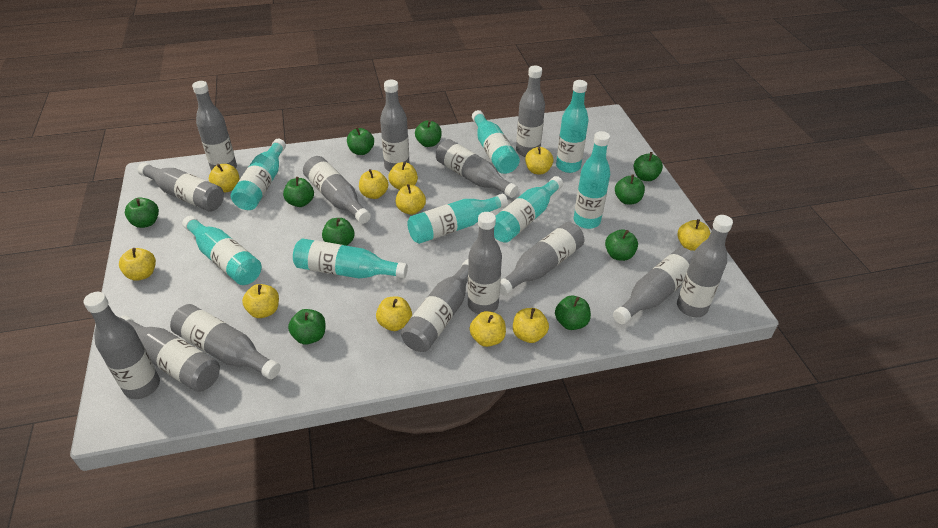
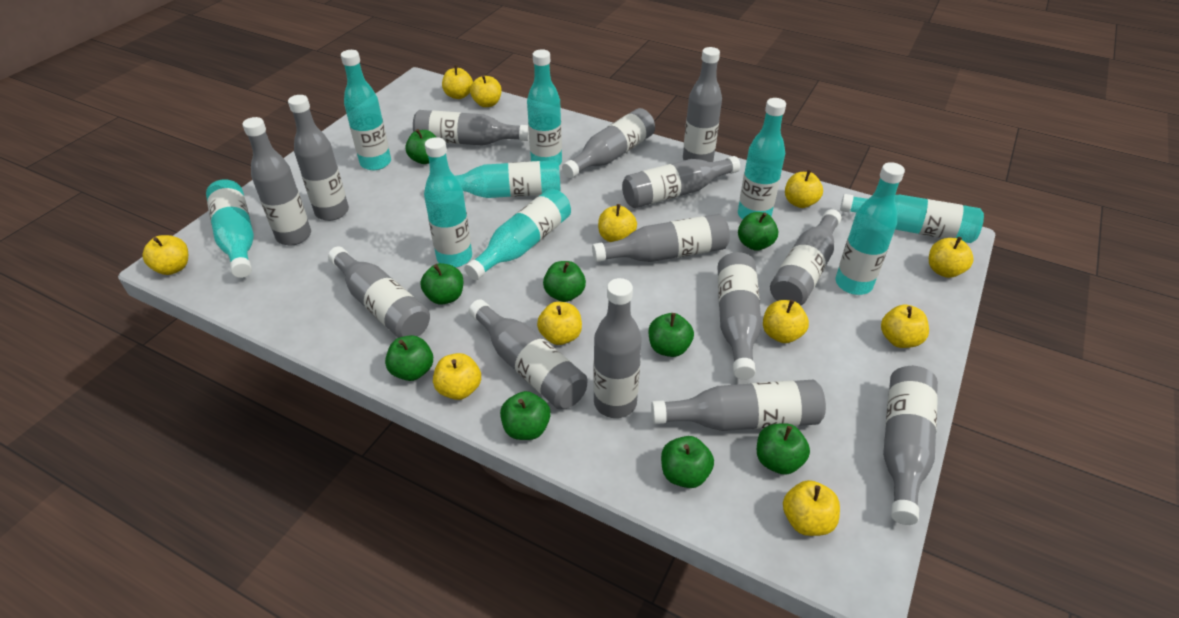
green apple: [125,197,159,228] [283,177,314,207] [288,309,325,345] [322,218,355,246] [347,127,374,155] [415,120,442,147] [555,296,591,330] [605,229,638,261] [615,175,645,204] [634,152,663,181] = 10 -> [385,335,433,381] [405,129,436,164] [420,263,463,305] [500,391,551,440] [543,261,586,302] [649,313,694,357] [661,436,714,488] [738,212,778,251] [757,423,810,475] = 9
turquoise bottle: [182,216,262,285] [231,139,286,210] [293,239,408,279] [407,194,508,244] [472,110,520,174] [494,176,563,243] [556,80,589,173] [574,131,610,229] = 8 -> [206,179,254,278] [341,50,391,170] [424,137,472,267] [455,160,560,198] [465,188,571,280] [527,49,562,165] [738,98,786,219] [836,162,905,295] [840,194,984,243] = 9

